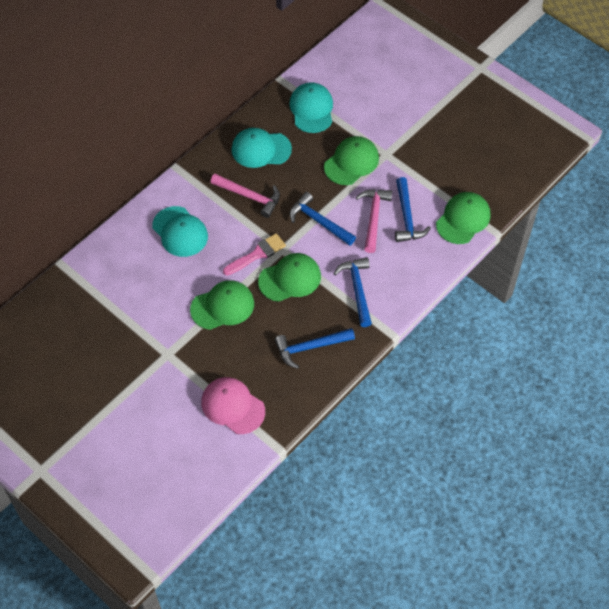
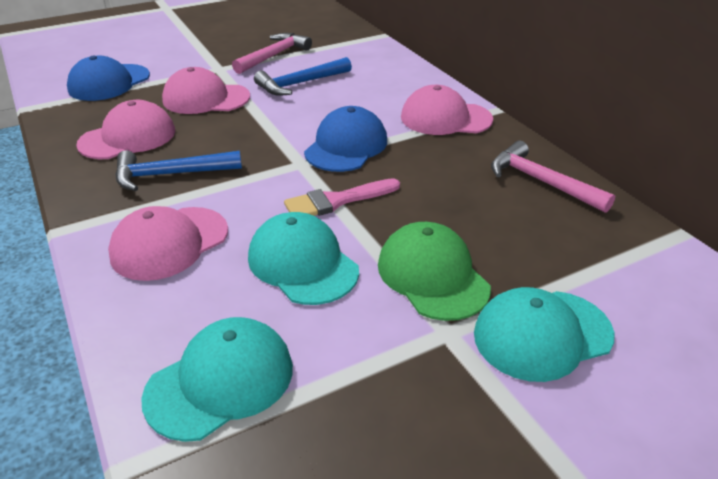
blue cap: none = 0 -> [67,56,150,101] [304,106,387,172] = 2
blue hammer: [275,328,355,369] [290,192,356,246] [333,257,372,327] [395,177,431,242] = 4 -> [115,150,242,191] [254,57,352,96] = 2
green cap: [190,280,254,330] [258,253,321,302] [324,136,379,185] [436,192,491,244] = 4 -> [378,222,491,321] = 1
pink cap: [201,377,265,434] = 1 -> [76,100,175,159] [108,206,228,281] [162,67,250,114] [401,85,493,135] = 4

